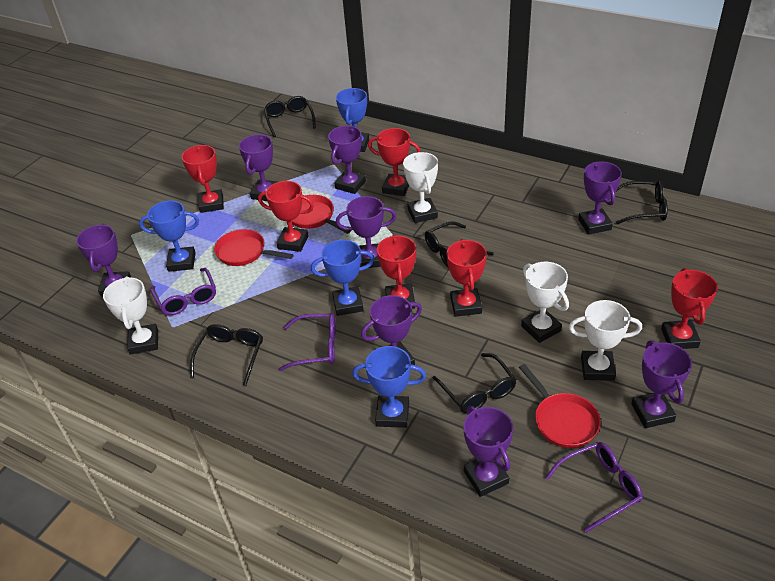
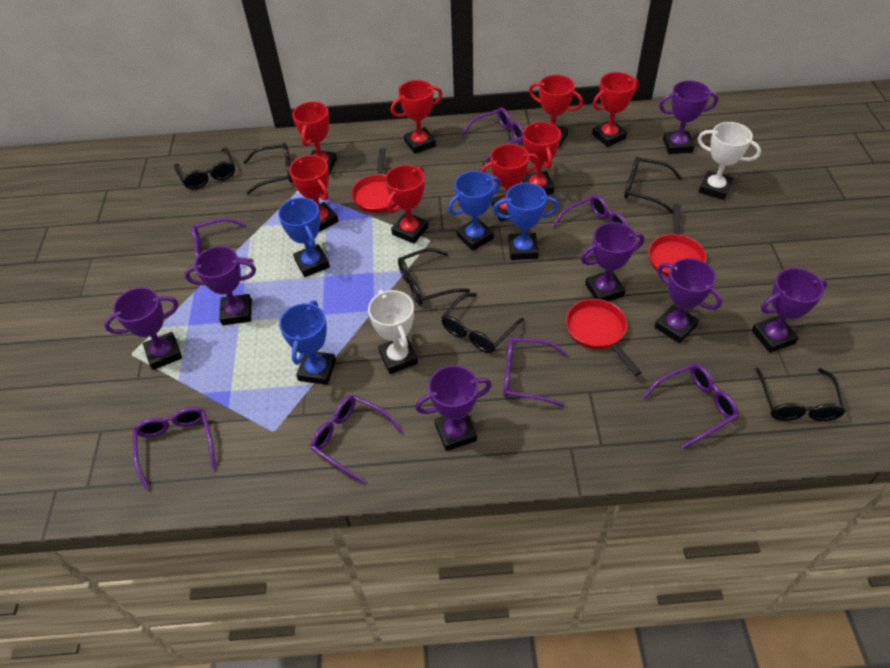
black glasses: [190,324,263,386] [264,96,316,137] [425,221,494,268] [433,353,517,413] [616,180,668,224] = 5 -> [174,147,235,189] [243,143,293,194] [398,248,470,305] [441,293,524,353] [624,156,682,212] [755,368,846,421] = 6
purple glasses: [150,268,216,315] [279,313,336,371] [546,442,643,533] = 3 -> [133,407,216,490] [191,218,254,262] [310,395,403,484] [461,107,524,161] [503,338,568,407] [552,195,628,259] [642,364,739,449] = 7
purple trophy: [76,224,131,297] [239,134,277,201] [328,126,366,194] [336,196,396,268] [361,295,422,365] [463,406,513,497] [578,162,622,235] [631,340,692,428] = 8 -> [104,287,182,370] [185,246,256,325] [415,365,492,451] [581,222,644,301] [654,258,722,343] [659,80,718,154] [751,268,827,353] = 7
red trophy: [181,145,224,213] [258,181,314,252] [368,128,421,196] [377,235,416,309] [446,239,487,317] [661,268,718,349] = 6 -> [289,155,338,232] [292,101,337,174] [385,165,428,244] [391,80,442,154] [480,144,539,221] [522,122,561,195] [529,75,583,149] [592,72,639,147] = 8
white trophy: [103,276,158,355] [403,152,438,223] [521,262,569,343] [569,300,642,381] = 4 -> [368,290,418,374] [697,122,761,200] = 2

